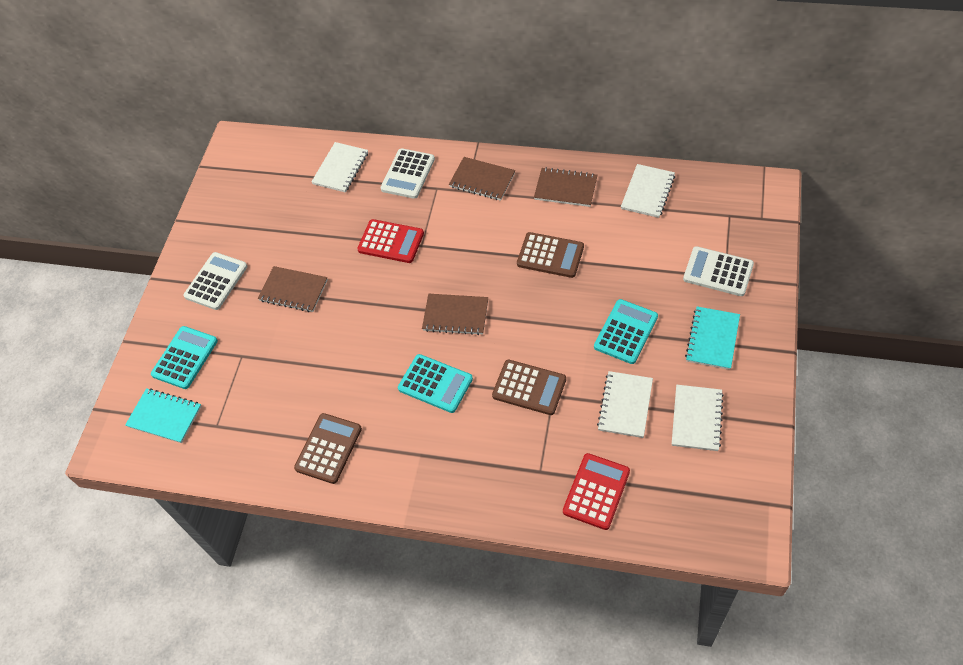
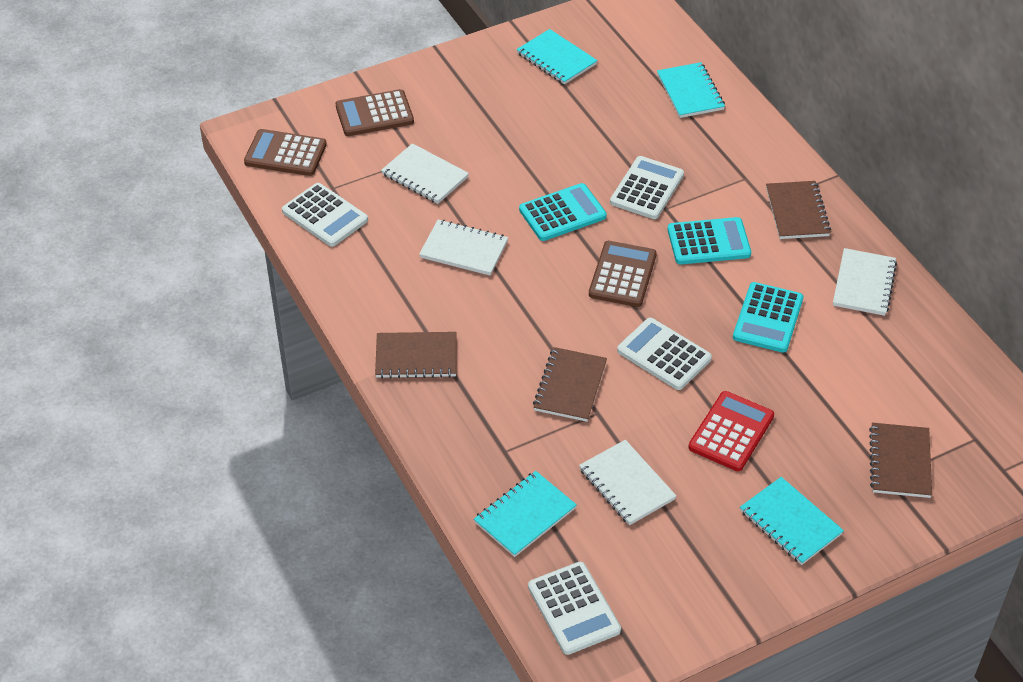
red calculator: [357,219,424,263] [563,453,630,530] = 2 -> [688,391,774,471] = 1
turquoise notebook: [125,388,202,443] [685,307,740,370] = 2 -> [474,471,577,557] [517,29,598,85] [657,62,725,118] [740,477,844,565] = 4
white calculator: [184,252,247,310] [380,148,435,199] [683,246,754,296] = 3 -> [282,183,368,247] [528,562,621,655] [610,156,684,219] [617,318,712,390] = 4

